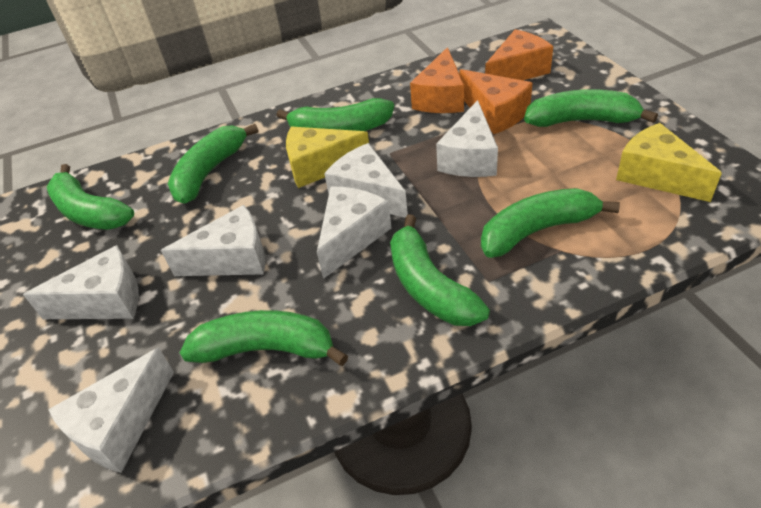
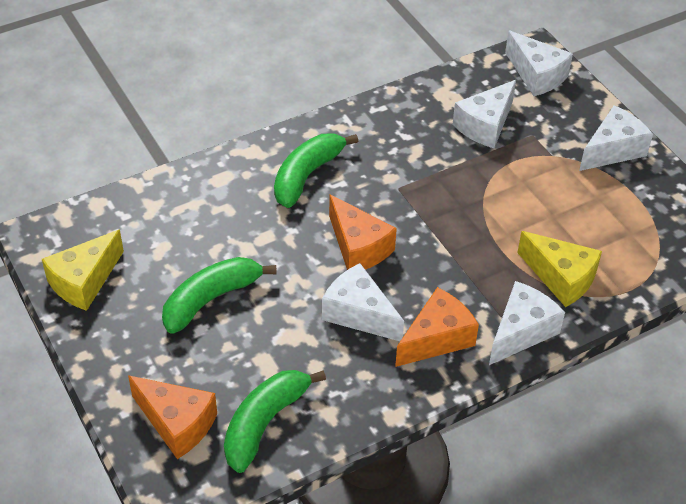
green banana: [47,164,134,230] [168,124,259,204] [180,310,348,366] [277,98,394,131] [390,215,490,326] [481,188,620,258] [524,89,658,127] = 7 -> [162,257,277,334] [224,370,326,473] [274,133,358,208] = 3
white cheese: [23,245,139,319] [48,347,174,473] [161,205,265,276] [317,187,392,279] [324,143,408,218] [436,100,498,177] = 6 -> [322,263,404,341] [452,80,516,149] [489,281,565,365] [505,31,573,96] [579,105,653,171] = 5

